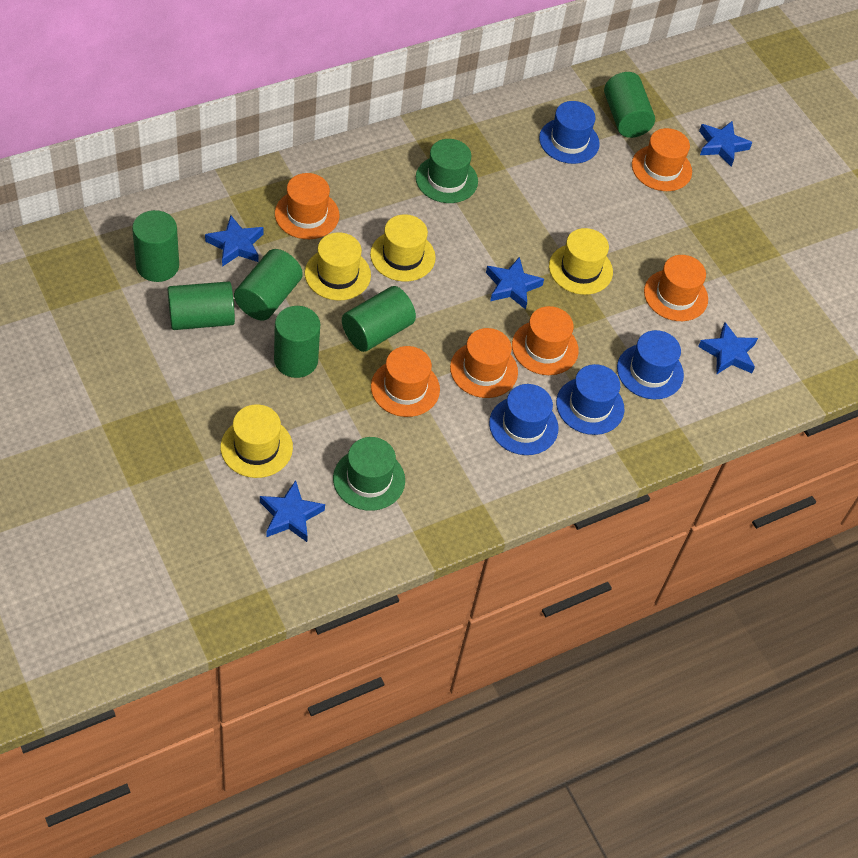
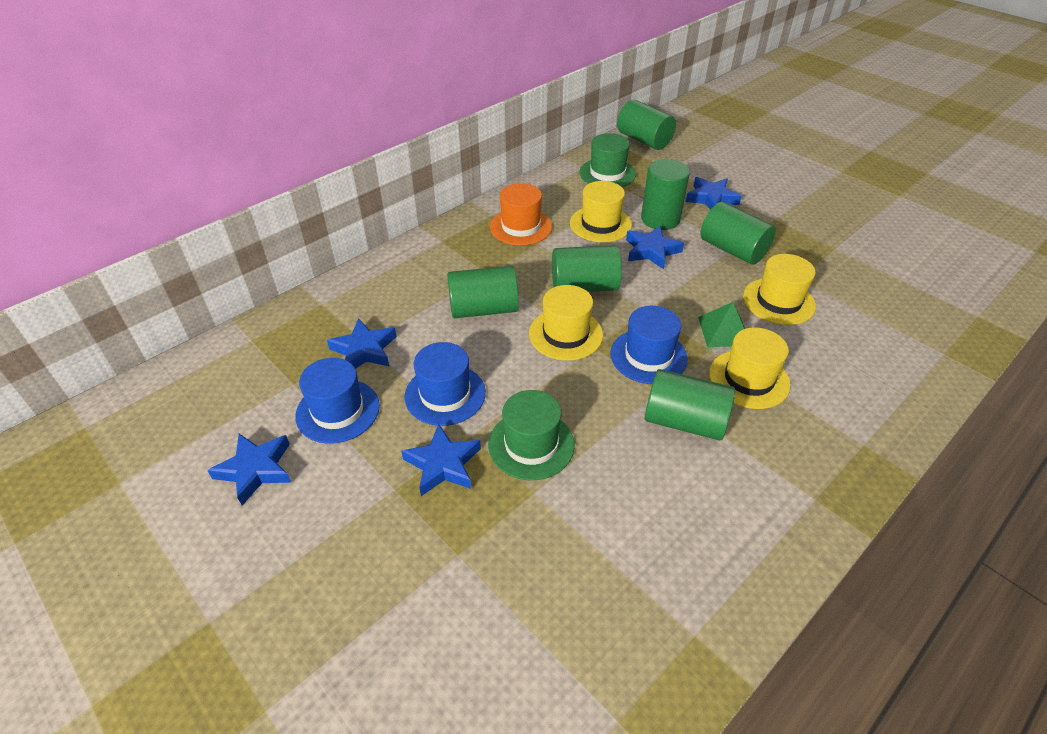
blue hat: [489,384,559,455] [539,101,600,164] [556,364,625,435] [617,330,684,399] = 4 -> [295,358,380,444] [404,342,486,426] [610,306,688,384] = 3
green pyramid: none = 0 -> [698,302,745,347] = 1
orange hat: [275,173,339,239] [371,346,440,417] [450,328,518,398] [512,306,579,375] [632,128,692,191] [644,255,708,321] = 6 -> [490,183,552,245] = 1

